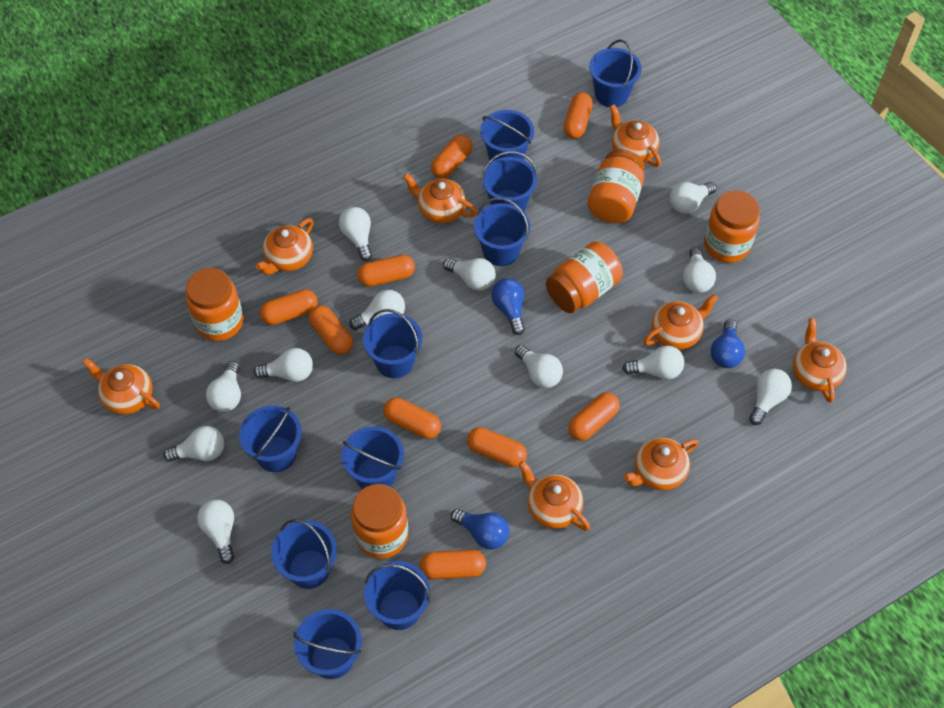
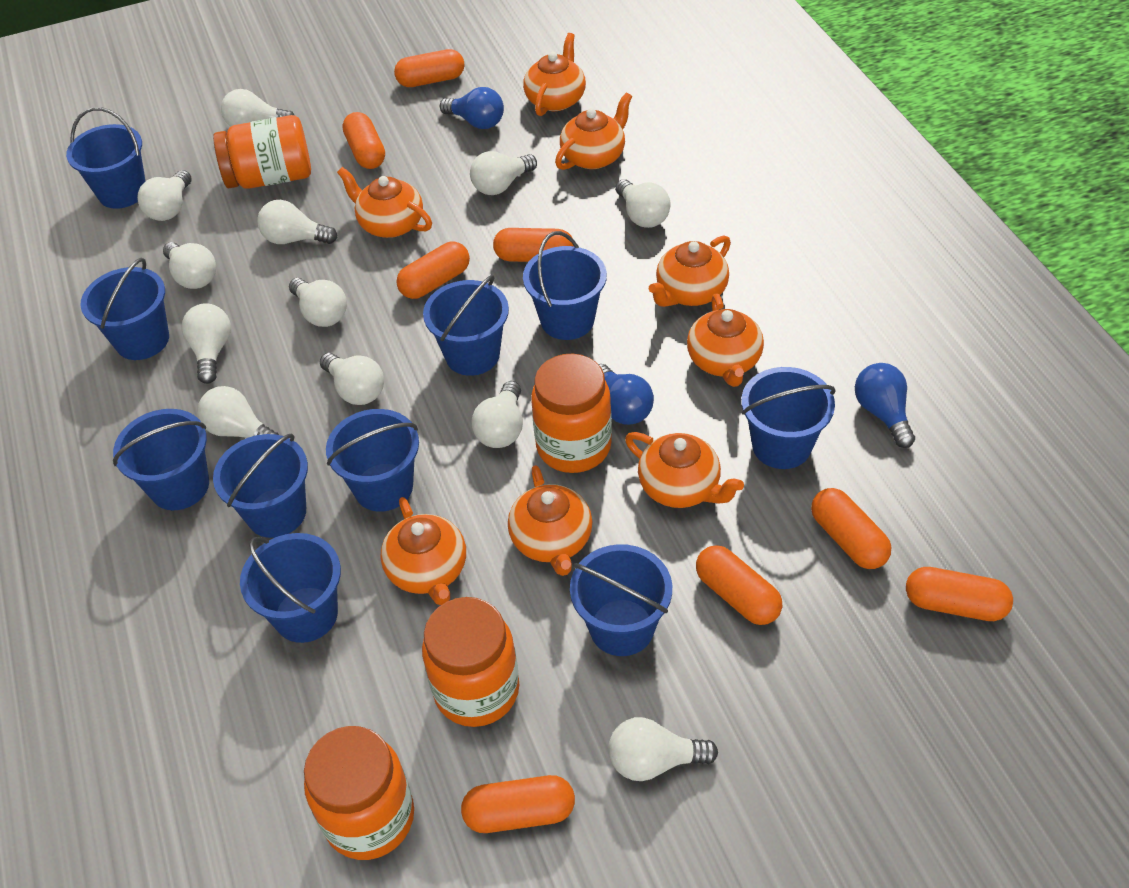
orange capsule: [260,289,318,325] [309,305,353,354] [357,255,415,287] [383,398,441,439] [419,550,486,579] [431,135,473,179] [467,427,527,467] [563,92,593,139] [568,392,620,441] = 9 -> [342,112,385,169] [394,49,465,87] [396,242,470,299] [461,775,575,833] [493,228,574,262] [696,545,782,625] [811,488,891,569] [906,567,1013,621] = 8
orange jar: [186,268,243,341] [351,484,408,559] [546,241,623,313] [588,149,645,224] [704,190,760,263] = 5 -> [213,115,311,189] [304,726,414,860] [422,597,519,727] [531,354,612,473] = 4

